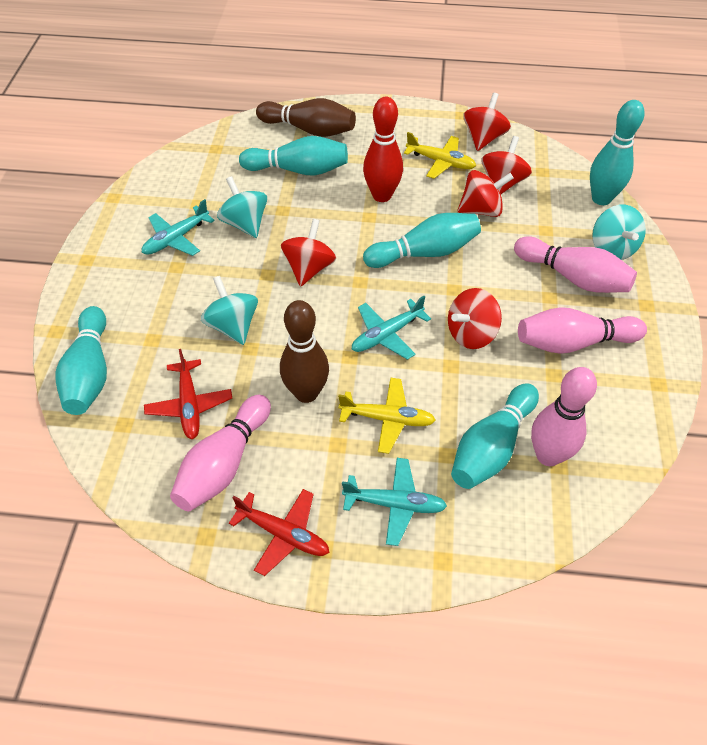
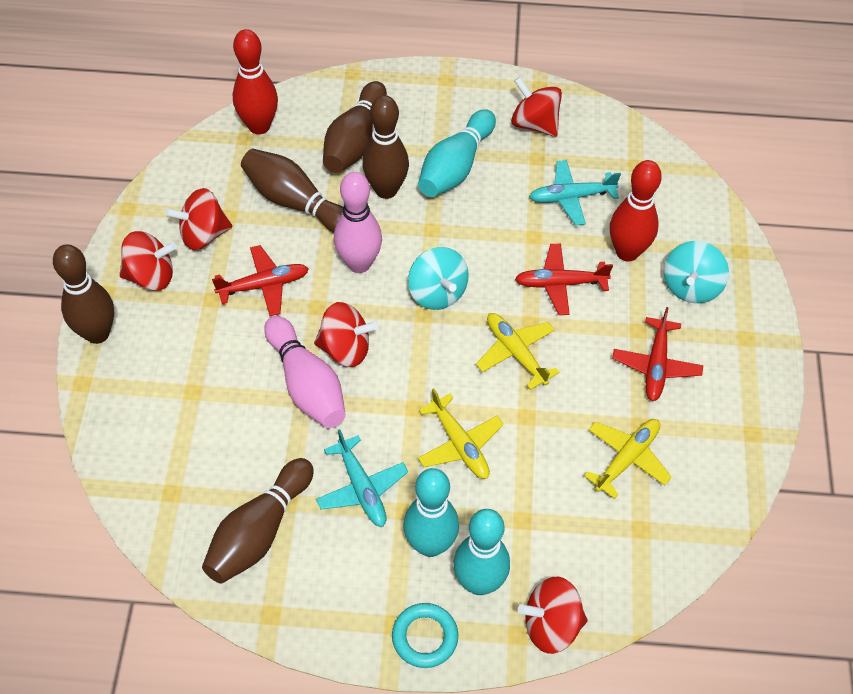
brown bowling pin: [256,98,356,137] [280,300,329,403] = 2 -> [53,244,114,344] [202,458,314,584] [241,149,343,233] [323,81,387,173] [363,95,409,199] = 5
pink bowling pin: [170,395,271,511] [514,237,637,293] [518,307,647,354] [531,367,597,466] = 4 -> [264,316,346,428] [334,172,382,273] = 2
red bowling pin: [363,97,403,202] = 1 -> [233,29,278,134] [610,160,662,262] = 2
red plane: [144,349,232,439] [229,489,330,576] = 2 -> [212,245,309,316] [515,244,613,315] [612,307,703,401] = 3
turquoise bowling pin: [56,306,107,415] [239,136,348,175] [363,213,481,268] [451,383,539,489] [590,100,644,205] = 5 -> [403,468,459,557] [418,109,496,197] [453,509,510,595] = 3
turquoise plane: [142,199,215,256] [342,458,447,546] [352,296,431,360] = 3 -> [316,429,408,527] [529,160,621,226] = 2
turquoise ring: none = 0 -> [392,603,458,668] = 1
turquoise spinning top: [201,276,258,345] [217,176,267,238] [592,205,646,260] = 3 -> [408,247,469,310] [664,241,729,303] = 2
yellow plane: [338,378,436,454] [404,132,476,179] = 2 -> [418,389,504,479] [476,313,560,390] [584,419,672,499] = 3

